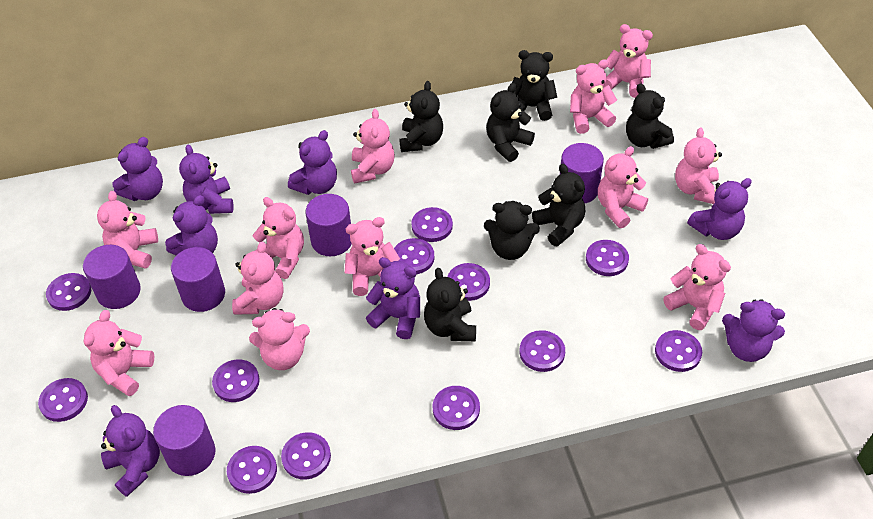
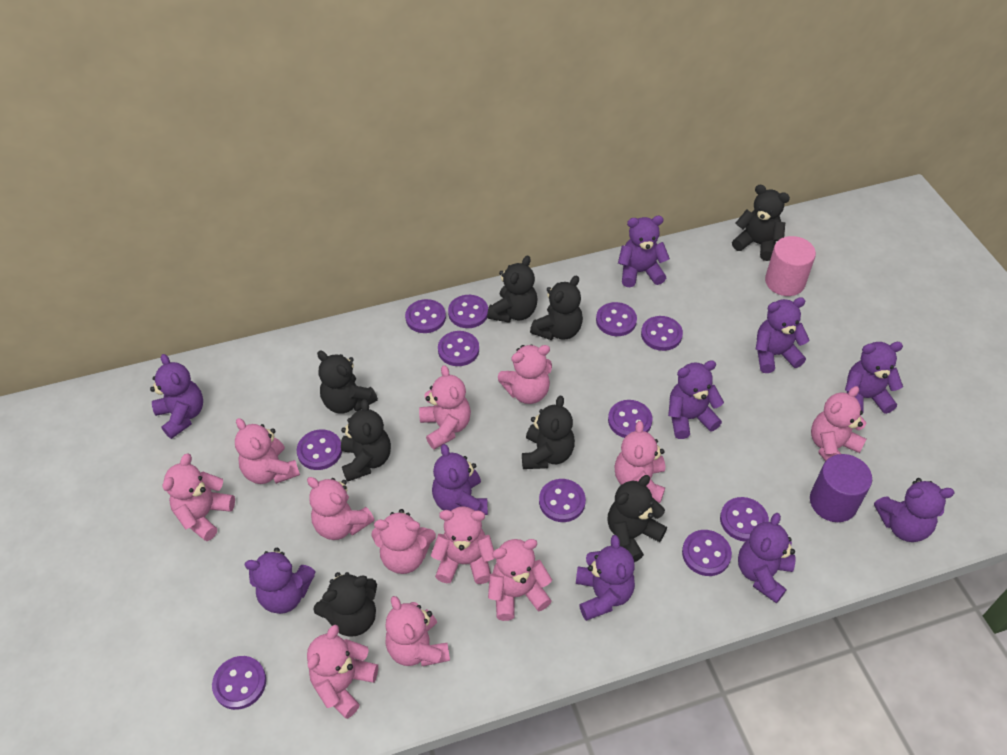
black teddy bear: [399,81,443,152] [424,268,476,341] [484,201,540,260] [486,83,535,162] [512,50,557,121] [532,164,585,246] [626,83,674,149] = 7 -> [313,572,377,637] [317,350,378,414] [341,399,391,482] [487,255,537,323] [522,396,575,469] [530,276,583,340] [608,475,667,562] [732,185,790,261] = 8
pink cylinder: none = 0 -> [765,236,816,296] = 1
purple button: [38,378,88,422] [46,273,91,311] [212,359,260,402] [227,446,277,494] [281,432,331,480] [394,238,434,274] [411,207,453,242] [433,386,480,430] [447,263,490,301] [519,330,565,372] [586,240,629,276] [655,330,702,372] = 12 -> [212,656,266,710] [297,429,342,470] [405,299,446,333] [438,331,479,366] [448,295,488,328] [539,479,586,522] [596,302,637,336] [608,400,652,438] [641,316,683,351] [682,530,732,576] [720,497,769,542] = 11
purple cylinder: [83,245,141,309] [153,405,215,476] [171,247,225,312] [306,194,351,256] [560,143,604,203] = 5 -> [810,454,872,522] = 1
purple teddy bear: [101,405,160,497] [112,137,163,201] [165,195,218,255] [179,144,234,214] [288,130,337,195] [366,257,420,339] [687,178,752,240] [722,299,785,362] = 8 -> [150,354,203,439] [245,548,316,614] [432,444,488,515] [576,535,635,621] [618,216,670,287] [668,360,724,439] [738,513,795,603] [755,297,810,373] [845,342,903,414] [874,478,955,542] = 10

